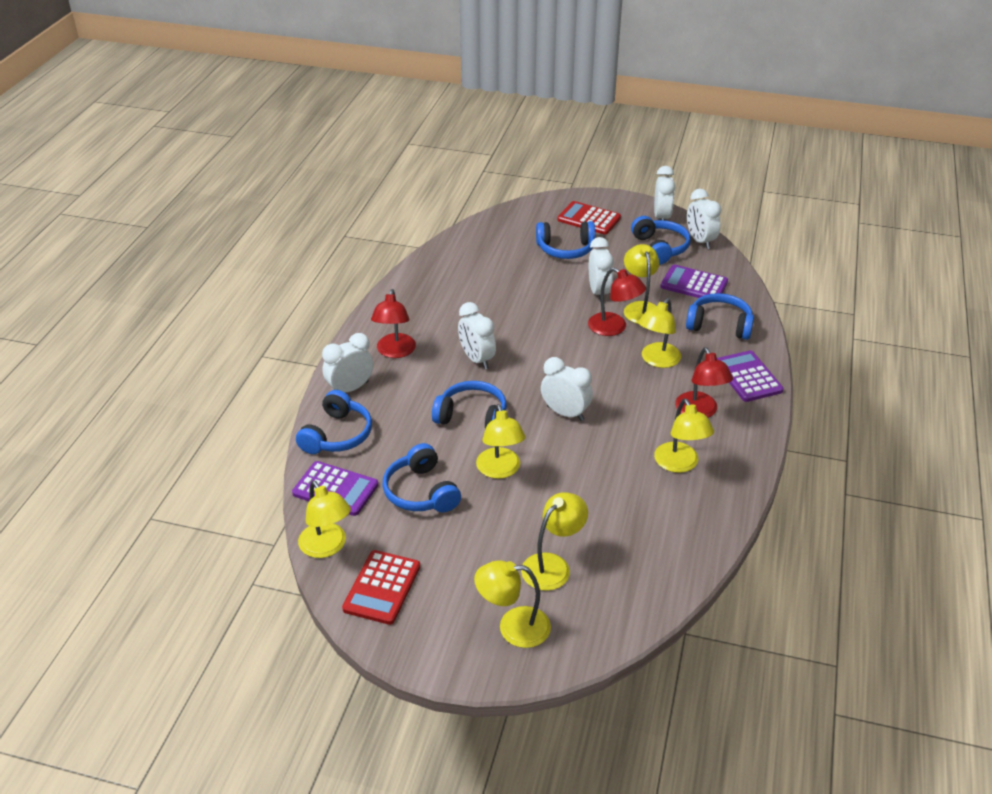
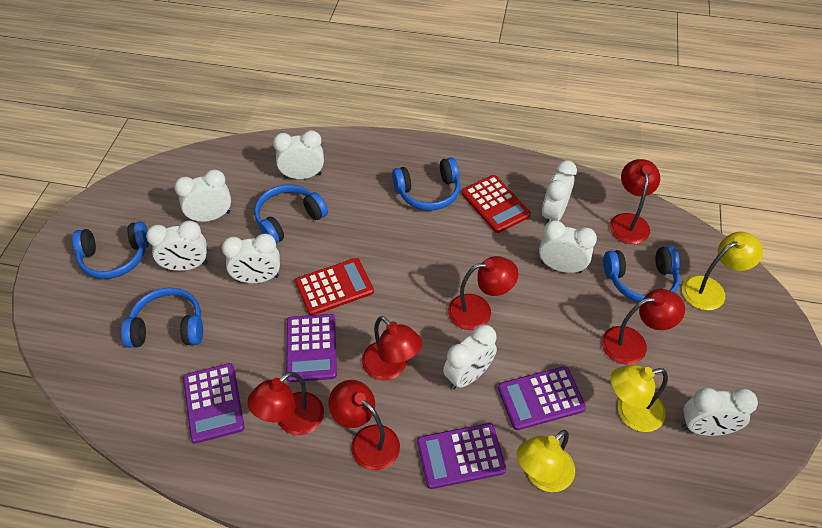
blue headphones: [296,390,372,454] [383,443,461,512] [432,381,507,429] [536,221,595,259] [631,216,691,265] [686,293,754,340] = 6 -> [72,221,149,279] [121,287,203,348] [254,184,328,244] [392,157,460,211] [603,246,680,302] = 5
purple calculator: [292,461,378,516] [660,265,728,298] [717,350,784,402] = 3 -> [183,363,245,444] [286,314,337,382] [417,423,506,489] [498,366,586,430] = 4
red lamp: [371,289,416,358] [588,267,646,336] [675,347,733,418] = 3 -> [247,372,324,435] [329,380,400,470] [362,316,422,380] [448,256,519,330] [602,289,685,365] [610,159,660,244] = 6
white clock: [322,333,374,392] [458,302,496,369] [541,357,593,421] [589,237,614,302] [654,166,675,220] [687,189,721,249] = 6 -> [146,221,207,271] [174,169,231,222] [222,234,280,283] [273,130,324,179] [443,324,497,389] [539,220,597,273] [542,160,577,223] [682,388,758,436] = 8
yellow lamp: [298,480,351,558] [474,560,551,648] [476,404,526,479] [521,492,588,591] [624,244,659,324] [638,298,681,368] [654,398,714,473] = 7 -> [517,430,575,492] [610,365,668,432] [682,232,763,310] = 3

